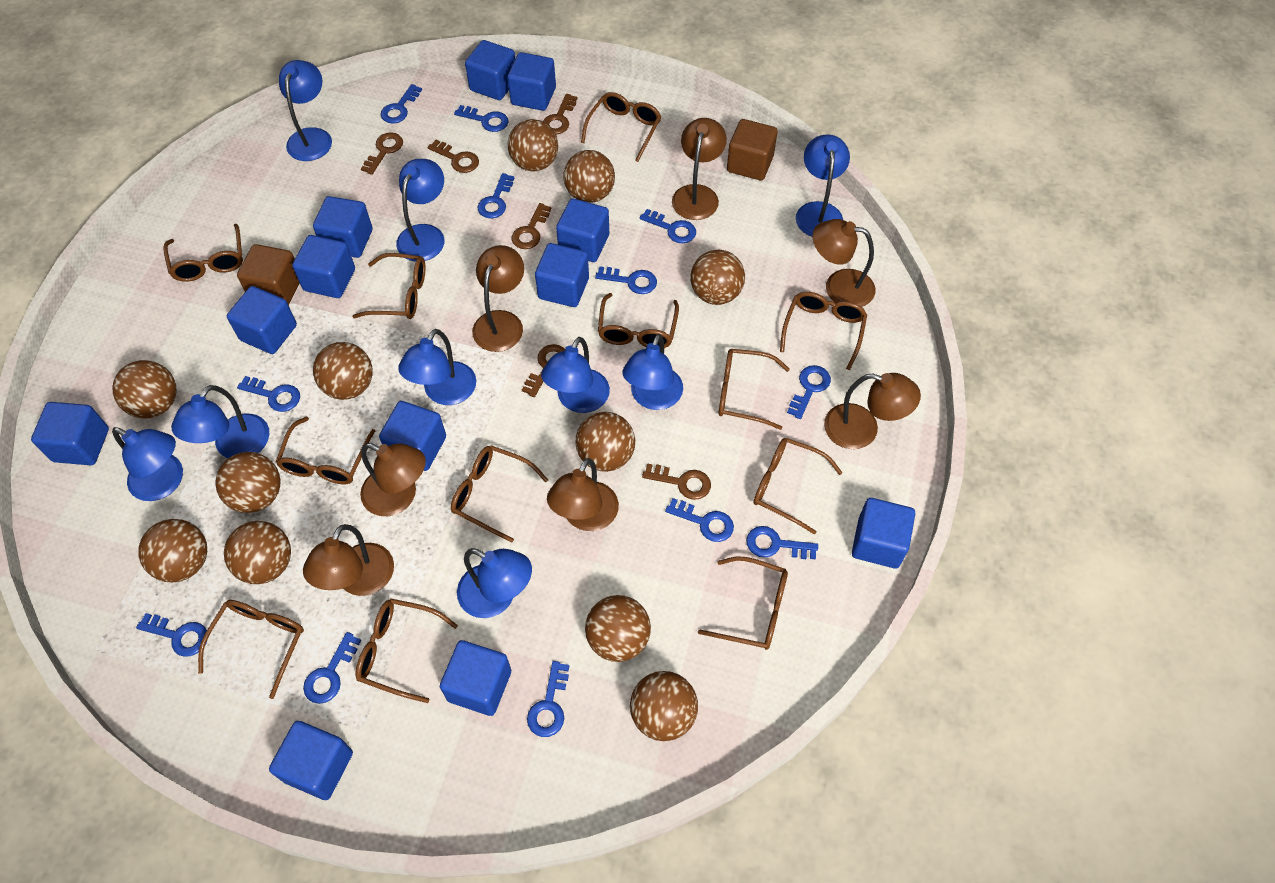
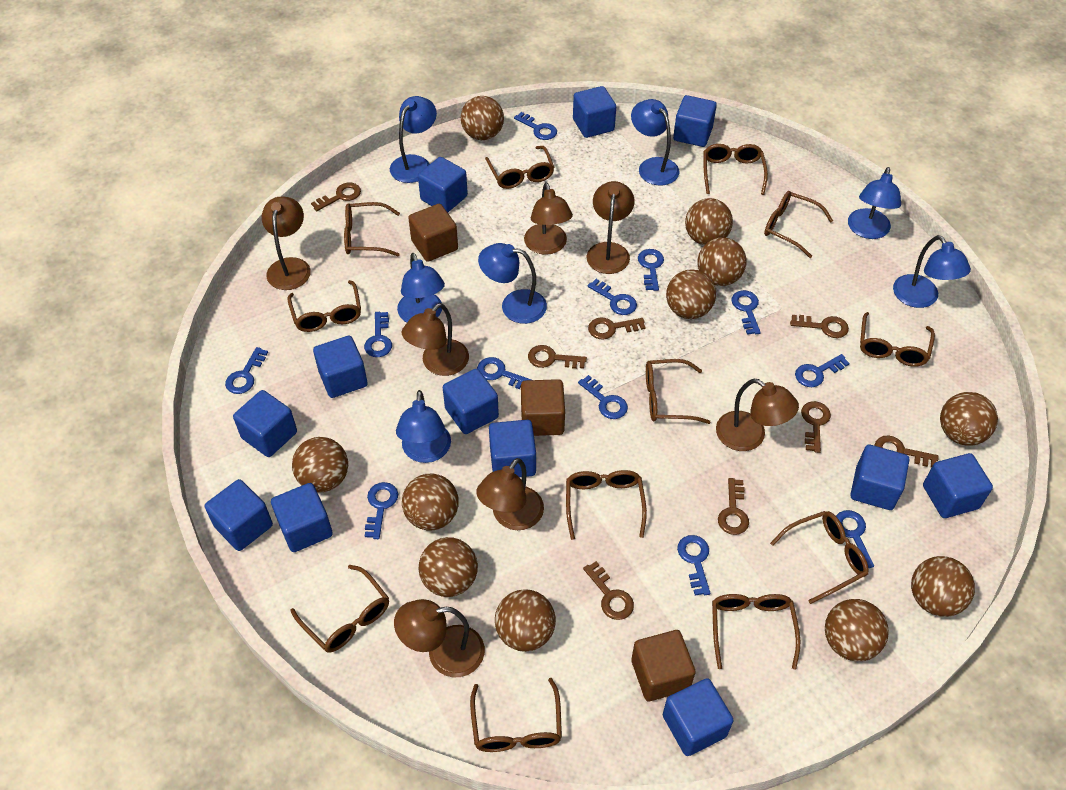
blue lamp: [112,427,183,501] [171,385,269,458] [279,60,332,161] [396,159,445,262] [398,329,476,405] [457,548,532,618] [541,337,610,413] [623,334,683,410] [796,135,850,236] = 9 -> [390,96,437,183] [396,390,451,463] [397,253,445,322] [478,243,547,324] [631,99,679,186] [848,167,901,239] [893,235,971,308] = 7
brown cube: [237,244,299,305] [727,119,778,180] = 2 -> [408,204,458,262] [521,379,565,436] [631,630,696,701] = 3
brown key: [361,132,403,175] [428,140,479,173] [512,203,552,249] [522,344,565,397] [543,94,578,135] [642,463,711,500] = 6 -> [311,183,361,211] [528,345,587,369] [583,561,634,620] [588,317,646,340] [718,478,749,535] [790,315,849,338] [801,401,831,453] [875,435,939,467] = 8

